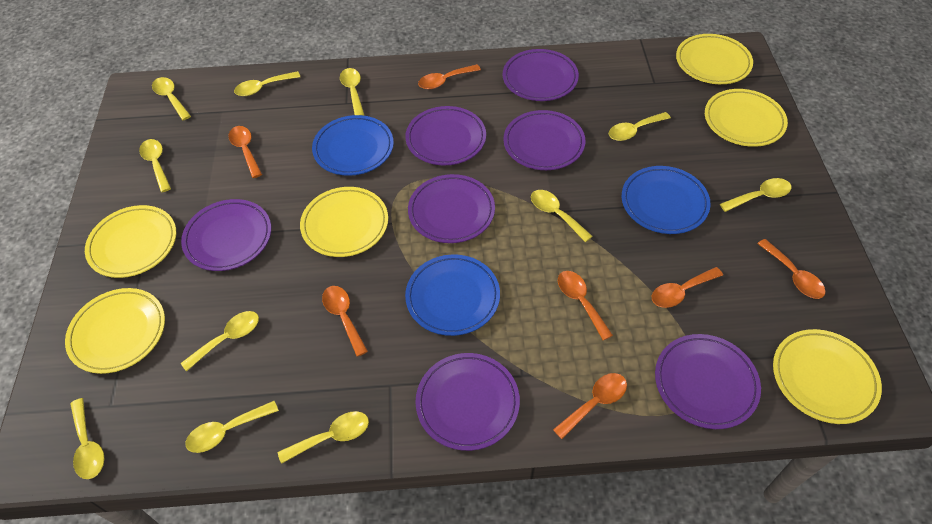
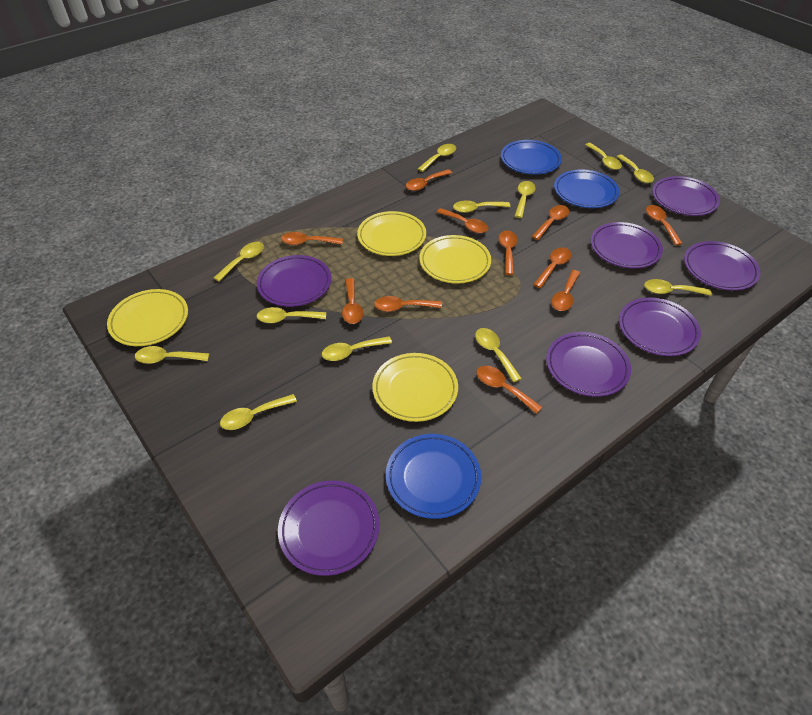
orange spoon: [228,126,262,178] [322,286,368,357] [418,64,481,89] [553,373,627,439] [558,271,613,340] [652,267,723,308] [757,239,825,299] = 7 -> [281,232,343,245] [342,278,363,324] [374,296,442,312] [406,169,452,191] [436,208,488,233] [476,366,542,414] [498,230,518,275] [531,205,569,240] [533,248,572,288] [551,270,580,311] [646,205,683,246] = 11
yellow plate: [65,288,165,374] [85,205,176,278] [300,187,388,257] [676,34,753,84] [705,89,788,147] [773,329,882,424] = 6 -> [107,289,188,346] [357,211,426,256] [372,353,458,422] [419,235,491,284] = 4
yellow spoon: [70,398,104,479] [139,139,171,192] [152,77,191,120] [181,311,259,371] [185,401,279,453] [234,71,300,96] [278,411,369,464] [340,68,364,116] [531,190,593,242] [609,112,671,141] [720,178,791,212] = 11 -> [135,346,210,364] [214,242,264,282] [220,394,297,430] [257,307,326,323] [322,336,392,361] [418,144,456,172] [453,200,510,213] [475,328,522,382] [514,181,536,218] [585,143,622,170] [616,155,654,183] [644,279,712,296] = 12

